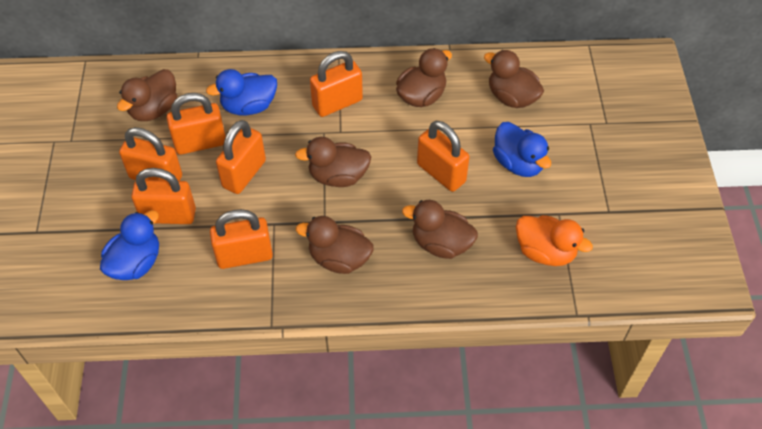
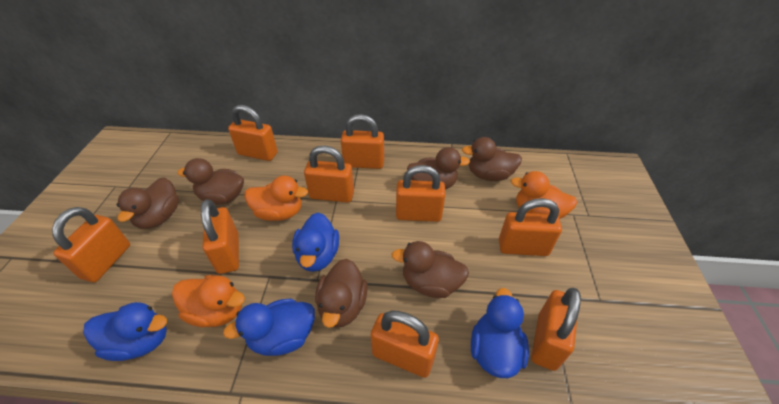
blue duck: [100,210,159,280] [206,69,277,116] [493,122,551,177] = 3 -> [83,302,167,361] [223,298,315,356] [292,213,339,272] [471,288,529,378] = 4
orange duck: [516,215,593,266] = 1 -> [172,275,245,327] [244,176,308,221] [510,171,577,219] = 3
orange padlock: [119,127,182,181] [131,168,196,224] [167,93,226,155] [210,209,273,269] [216,120,266,194] [310,51,363,117] [417,121,469,192] = 7 -> [52,207,130,282] [201,199,239,274] [228,105,278,161] [304,146,354,203] [341,114,384,169] [371,310,439,378] [396,165,445,222] [499,198,562,256] [531,288,581,371] = 9

